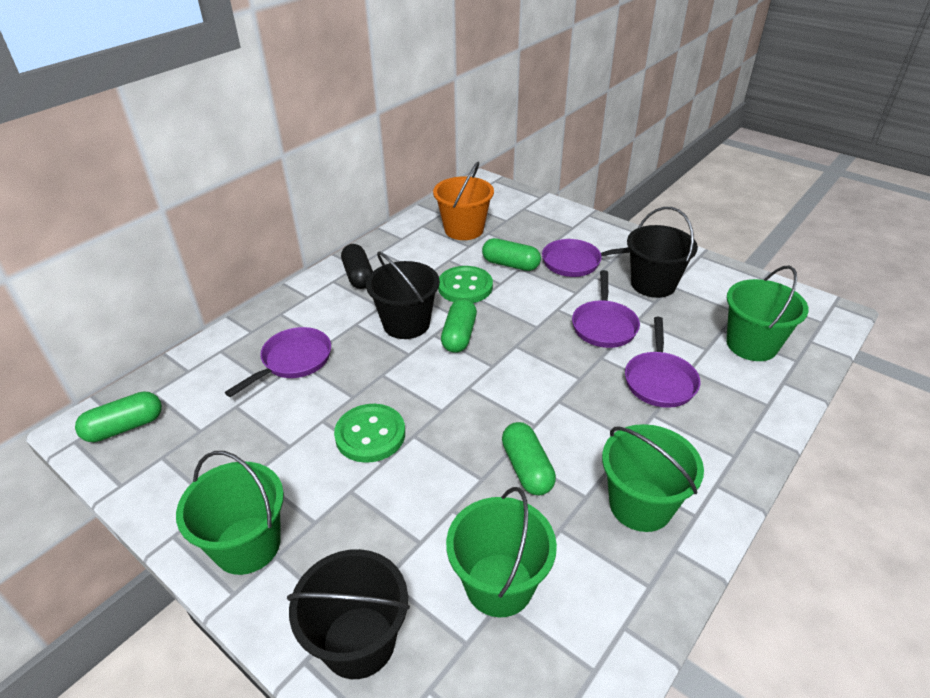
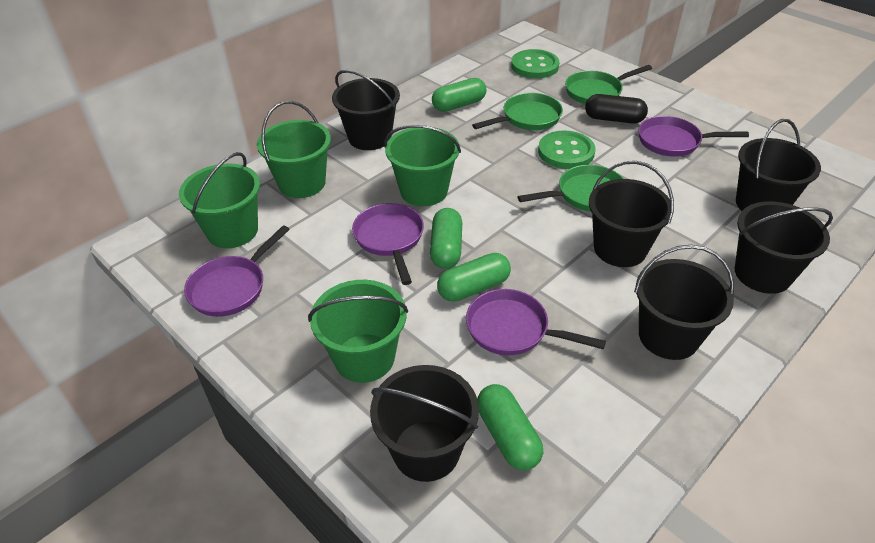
black bucket: [287,549,410,679] [366,251,440,339] [627,207,698,298] = 3 -> [332,70,400,150] [370,365,479,482] [589,161,674,267] [634,245,734,360] [734,201,833,294] [736,119,821,211] = 6
green pan: none = 0 -> [472,93,563,130] [517,165,624,212] [565,65,652,104] = 3
orange bucket: [433,161,494,240] = 1 -> none = 0

